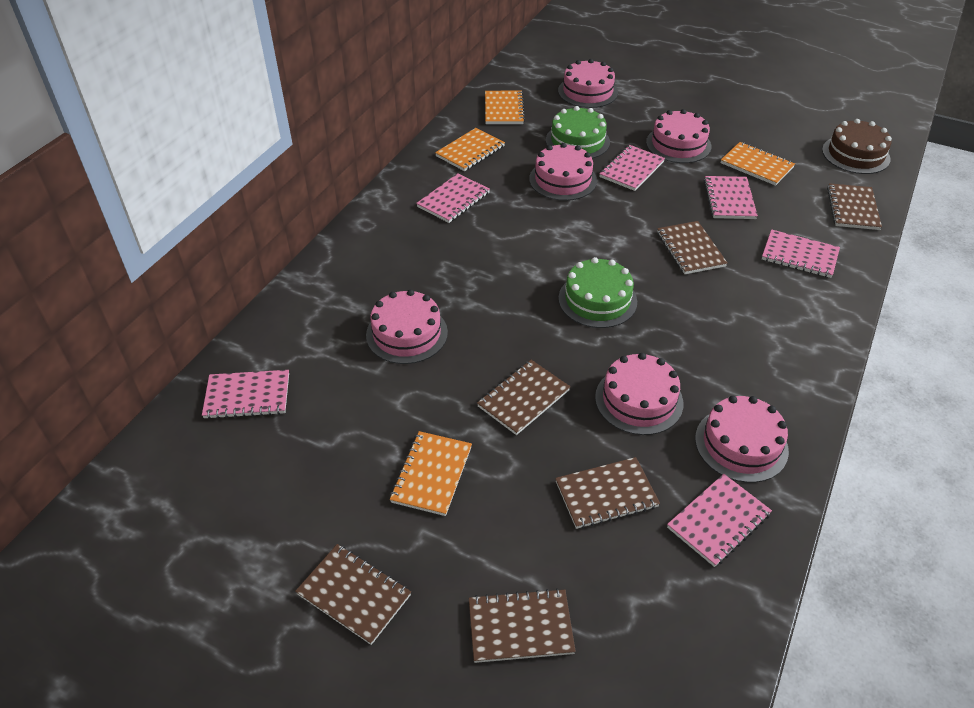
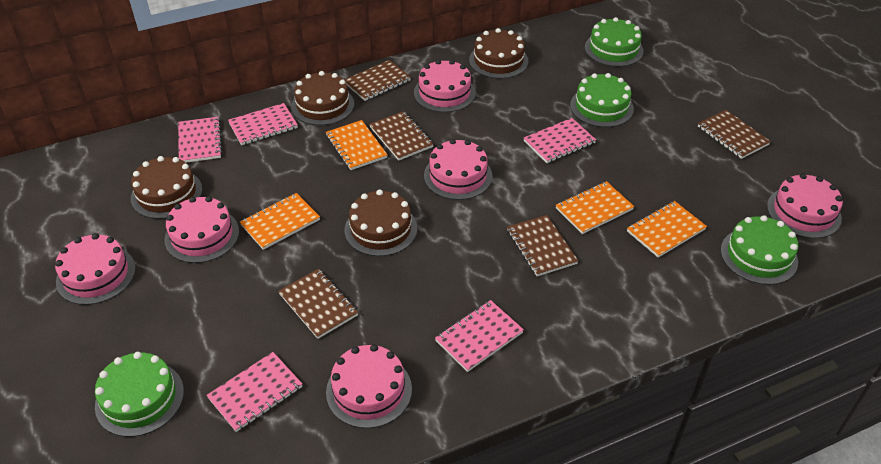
brown cake: [822,119,892,174] = 1 -> [131,156,202,219] [291,71,354,125] [345,189,417,256] [469,28,528,79] = 4
brown notebook: [295,544,411,645] [469,588,576,663] [477,360,570,435] [555,457,660,529] [657,221,728,274] [827,183,882,230] = 6 -> [278,269,358,339] [345,60,411,101] [369,111,433,161] [507,215,578,276] [698,110,771,159] = 5
green cake: [546,106,610,159] [559,257,637,328] = 2 -> [95,352,184,437] [570,73,634,127] [585,17,644,67] [721,215,798,285] = 4
pink notebook: [202,370,289,419] [416,173,490,223] [599,145,665,191] [667,474,772,567] [704,176,758,219] [762,229,840,278] = 6 -> [178,117,223,163] [207,352,302,432] [228,103,298,145] [435,300,524,372] [524,118,596,163] = 5

